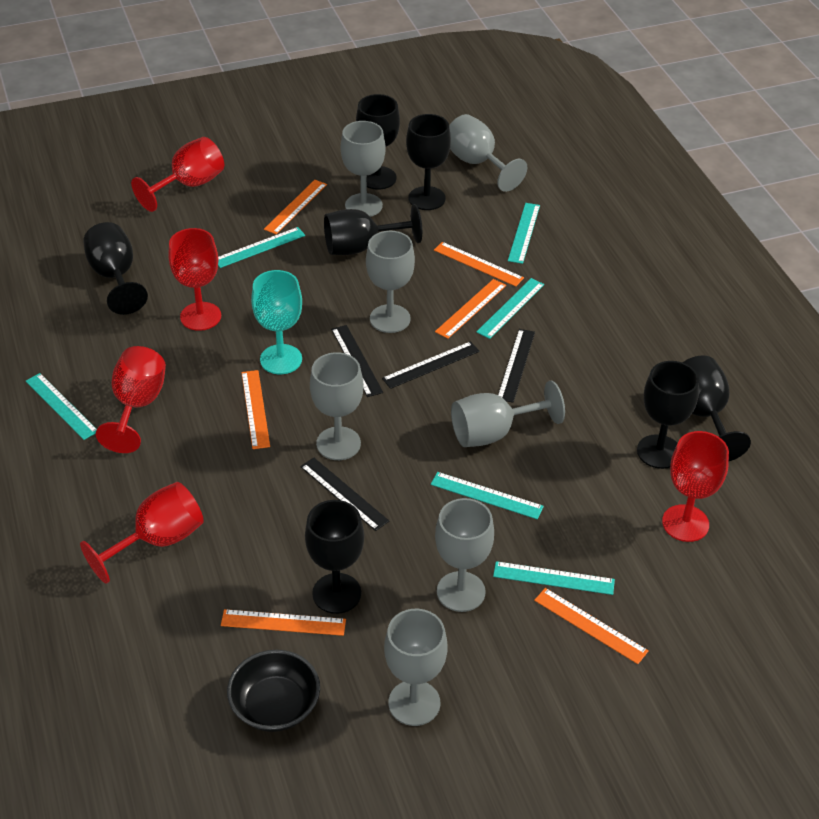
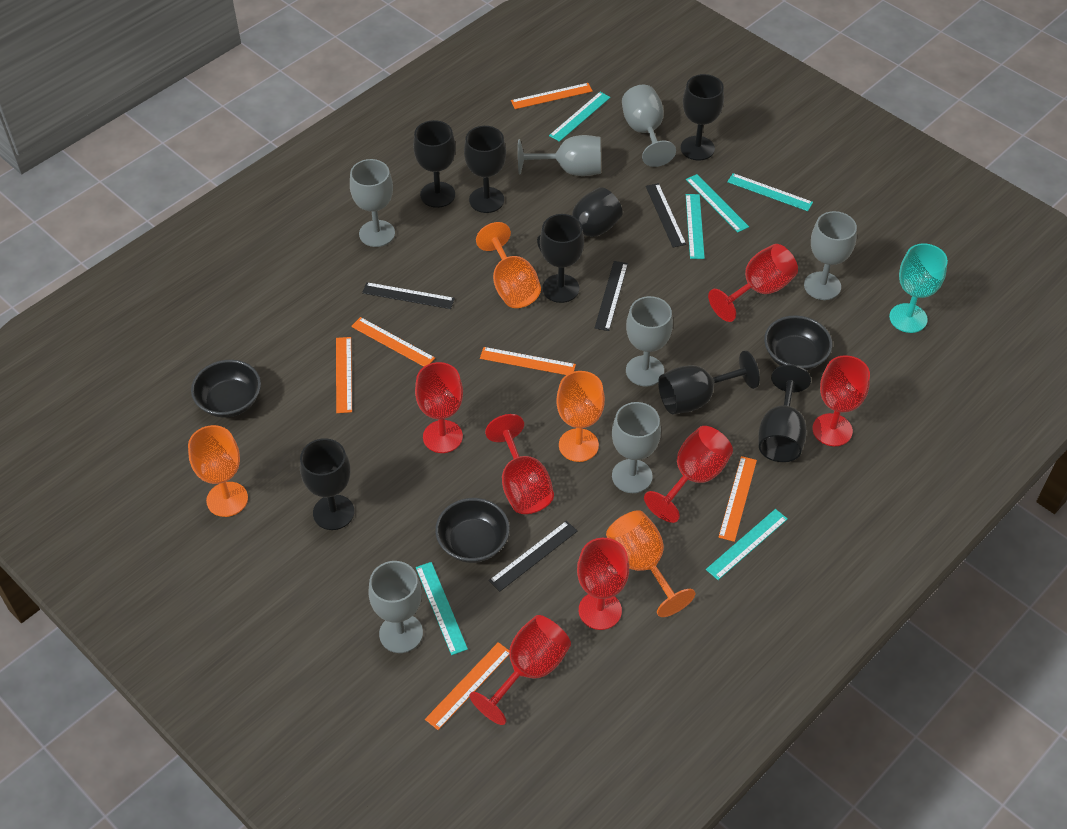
black bowl: [227,650,320,732] = 1 -> [191,360,261,418] [435,498,510,563] [764,315,832,371] = 3
black goblet: [83,222,148,315] [305,500,364,614] [324,204,422,255] [356,94,400,190] [406,114,451,210] [637,361,699,469] [682,356,751,461] = 7 -> [300,438,354,530] [413,120,456,208] [464,126,506,213] [537,187,622,251] [540,214,584,303] [658,351,760,414] [680,74,724,161] [758,365,811,462] = 8
orange goblet: none = 0 -> [188,425,248,517] [476,222,541,308] [556,371,605,462] [606,510,695,617] = 4
red goblet: [80,482,204,584] [96,346,166,453] [131,137,224,212] [168,228,221,331] [662,431,729,542] = 5 -> [415,362,463,453] [469,615,571,725] [485,414,554,514] [577,538,629,630] [644,426,733,523] [708,244,798,322] [813,355,870,446] = 7

